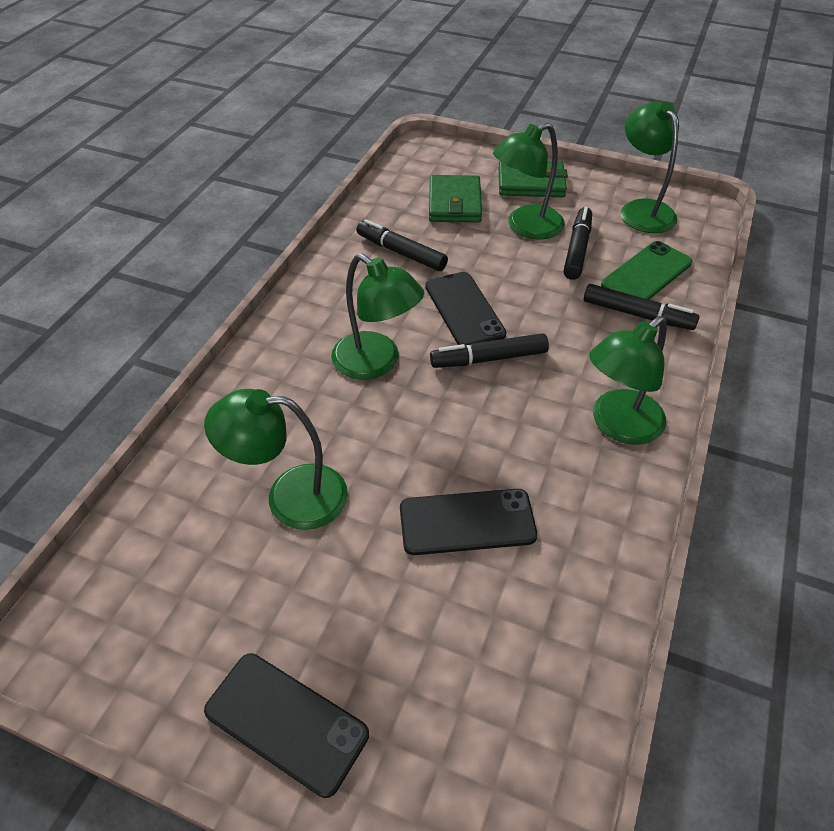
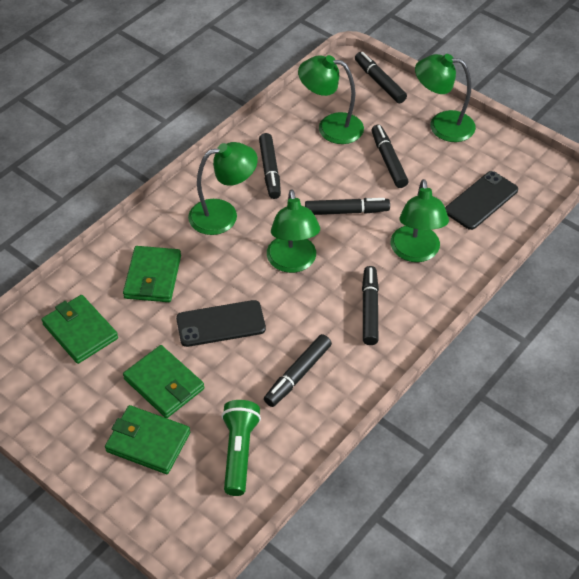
black marker: [357,219,448,271] [430,333,549,368] [564,207,592,280] [584,284,699,330] = 4 -> [259,133,281,199] [264,334,332,407] [305,198,390,215] [355,52,407,103] [362,266,379,345] [371,125,409,188] = 6
black phone: [204,653,369,798] [400,489,537,555] [425,272,506,345] = 3 -> [176,300,266,347] [445,171,518,230] = 2
green flashlight: none = 0 -> [222,400,261,496] = 1
green phone: [601,241,692,300] = 1 -> none = 0
green wallet: [429,175,482,222] [499,161,568,197] = 2 -> [42,295,118,364] [105,405,190,474] [123,246,181,302] [123,345,204,418] = 4

